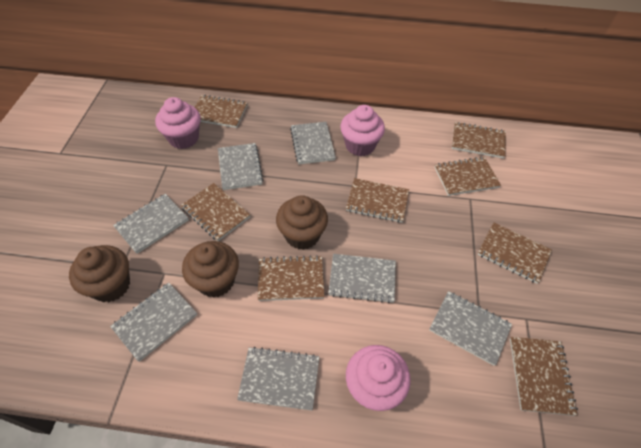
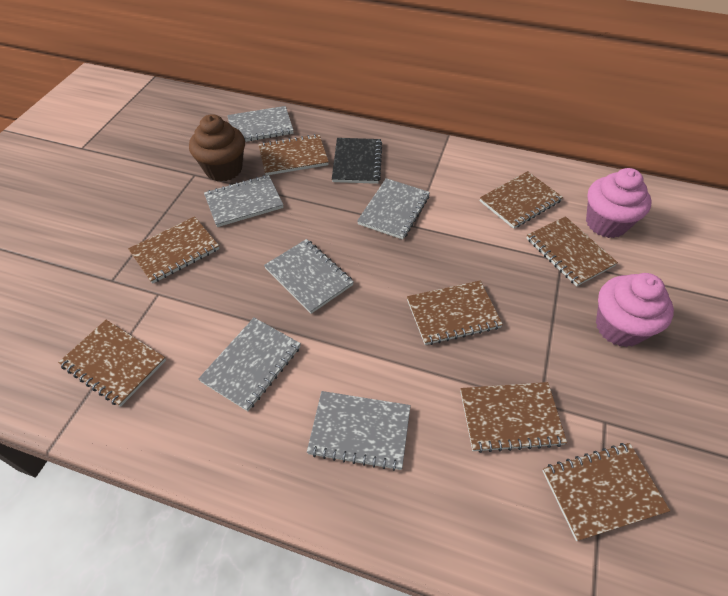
black notebook: none = 0 -> [332,138,382,184] = 1
brown cupcake: [69,245,130,302] [182,241,239,298] [276,195,328,250] = 3 -> [189,114,245,182] = 1
grey notebook: [110,282,197,362] [113,194,189,254] [218,143,264,190] [237,347,320,411] [290,122,336,164] [328,254,396,303] [429,291,512,366] = 7 -> [198,318,301,411] [204,175,283,227] [227,106,294,142] [264,239,354,314] [307,391,411,471] [357,178,430,240] = 6
pink cupcake: [155,97,201,149] [340,105,385,156] [346,345,411,411] = 3 -> [586,168,652,238] [596,273,674,347] = 2

